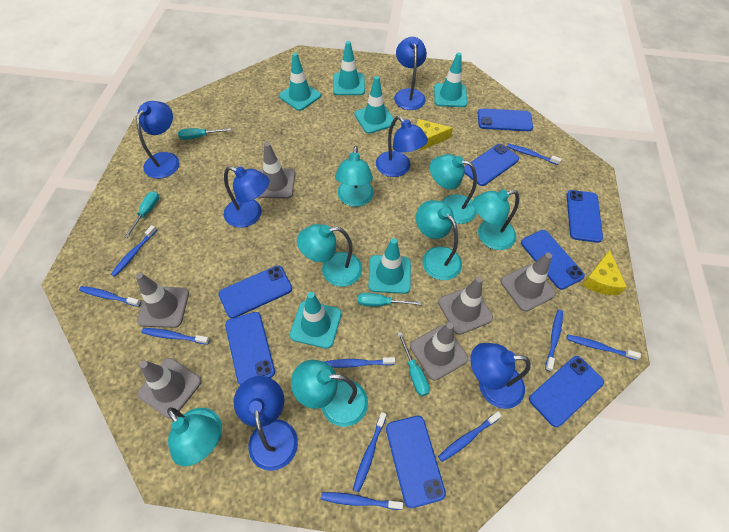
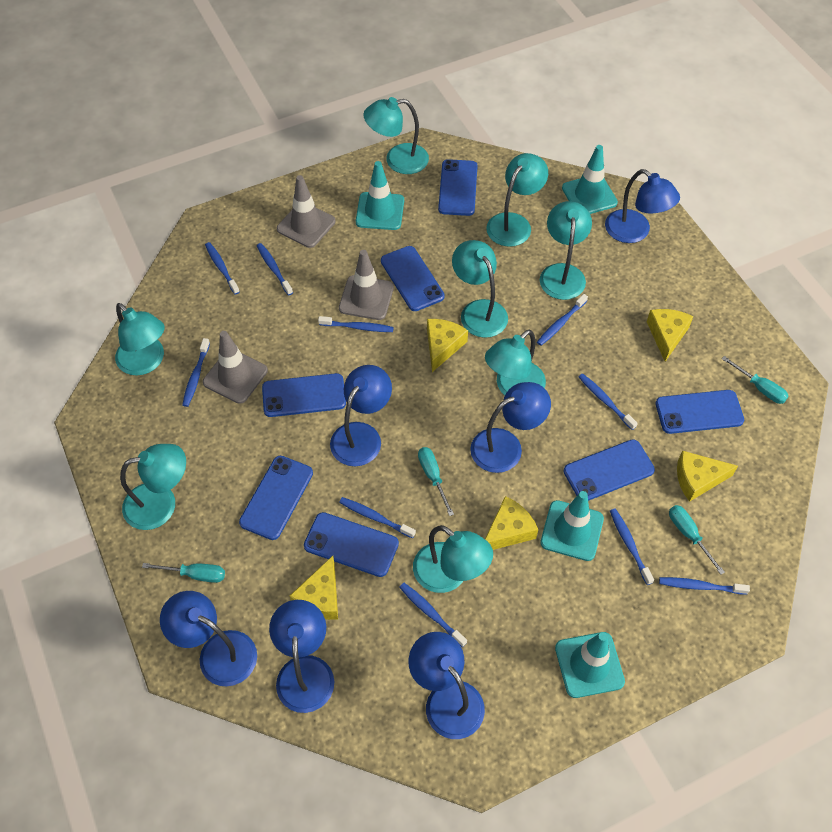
blue phone: [219,265,292,318] [225,312,275,385] [386,416,446,508] [464,144,519,186] [478,108,533,131] [521,230,585,290] [529,356,604,427] [567,190,603,243] = 8 -> [239,456,313,540] [262,373,346,417] [304,512,399,577] [381,246,445,311] [438,159,478,216] [563,439,655,501] [655,390,744,434] = 7
grey traffic cone: [136,273,189,328] [137,358,202,418] [258,142,295,198] [410,322,468,381] [438,277,493,335] [501,253,556,312] = 6 -> [203,331,268,404] [277,175,335,248] [339,250,394,320] = 3
turquoise lamp: [167,407,222,466] [291,360,368,427] [297,224,362,287] [335,146,374,207] [416,200,462,280] [430,154,477,224] [473,189,519,250] = 7 -> [115,303,165,376] [120,444,186,530] [364,97,429,174] [413,525,493,593] [452,240,508,338] [485,330,546,395] [486,153,548,247] [540,201,592,300] = 8
turquoise traffic cone: [279,53,321,111] [290,292,342,349] [333,41,365,95] [355,76,396,134] [368,238,411,294] [434,52,467,107] = 6 -> [356,161,404,230] [540,491,604,561] [555,632,625,698] [562,145,618,214] = 4
yellow cheese: [417,119,453,150] [582,250,627,295] = 2 -> [290,556,338,620] [427,319,468,372] [485,496,538,550] [647,309,694,362] [677,451,738,502] = 5

